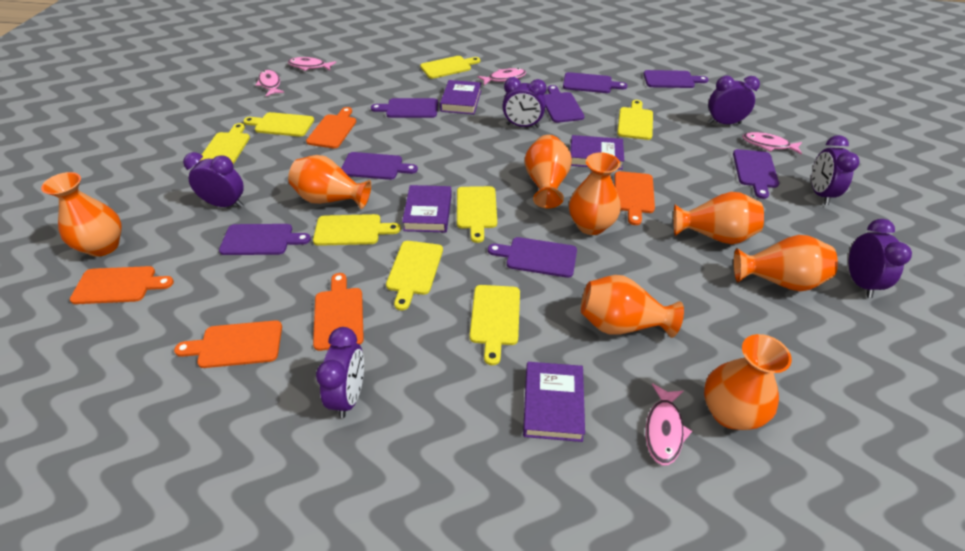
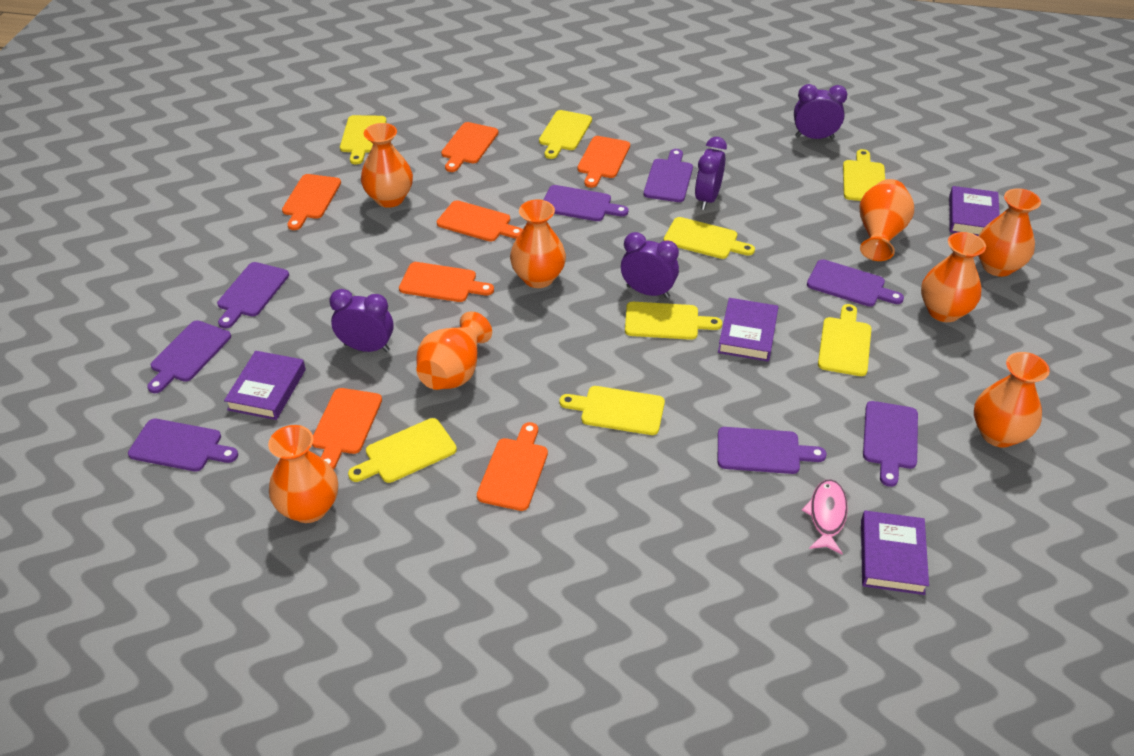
orange cutting board: [70,266,174,304] [174,320,282,368] [306,107,356,148] [313,273,364,351] [614,171,655,225] = 5 -> [282,174,341,230] [312,388,382,469] [399,262,494,302] [437,200,523,242] [441,122,499,172] [477,422,548,511] [577,136,630,188] = 7
pink fish: [255,70,284,96] [288,57,336,71] [477,68,526,85] [646,383,692,465] [742,132,802,155] = 5 -> [802,479,848,555] = 1
purple clock: [183,152,244,207] [316,327,364,418] [502,77,547,128] [708,76,760,124] [811,135,860,205] [849,219,912,298] = 6 -> [329,289,394,352] [621,232,679,298] [695,137,727,210] [794,84,847,139] = 4

